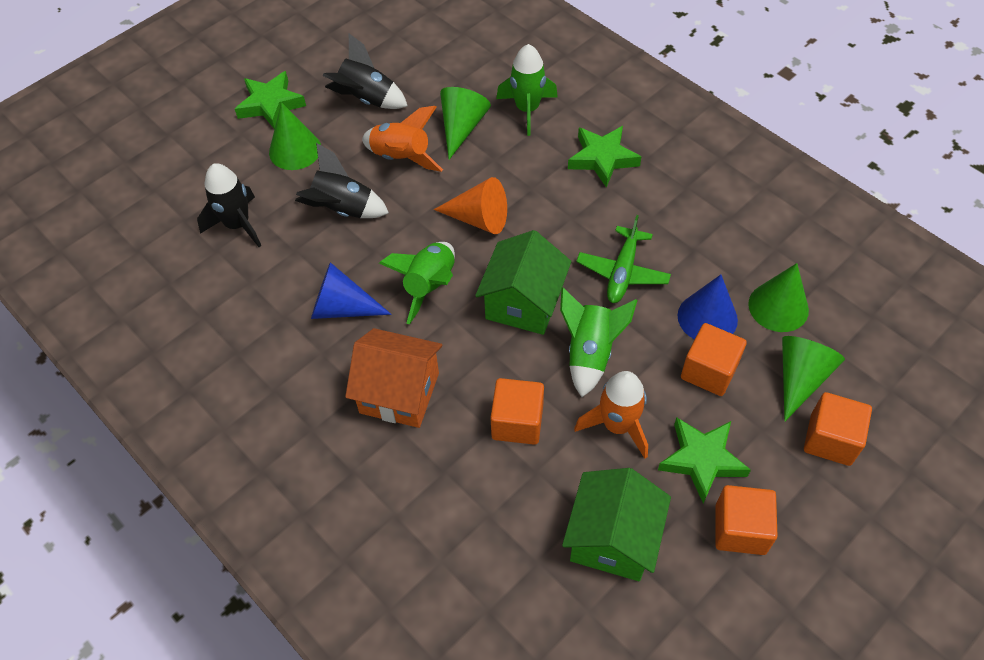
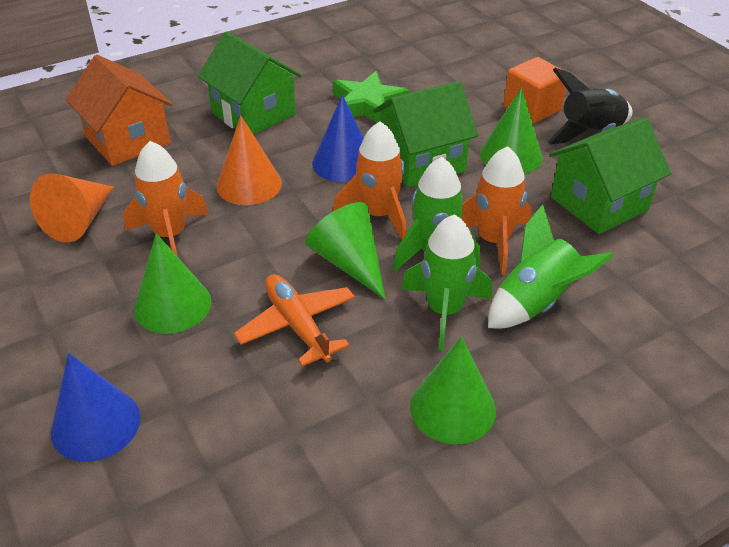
black rocket: [197,163,261,247] [295,143,389,218] [322,34,408,109] = 3 -> [547,68,633,144] = 1
green house: [475,230,571,335] [562,468,671,581] = 2 -> [198,31,302,135] [373,81,478,188] [549,118,671,234] = 3
green plane: [576,215,671,303] = 1 -> none = 0
green star: [235,71,306,129] [568,126,641,188] [658,417,751,504] = 3 -> [333,71,409,123] = 1
orange cone: [434,177,507,234] = 1 -> [30,173,114,242] [217,115,282,205] = 2
orange cube: [490,378,544,445] [681,323,747,396] [715,485,778,555] [804,392,872,466] = 4 -> [504,57,566,124] = 1
orange plane: none = 0 -> [234,274,355,367] = 1
orange rocket: [362,106,443,172] [574,371,648,459] = 2 -> [123,141,209,257] [333,121,406,240] [461,146,531,275] = 3

